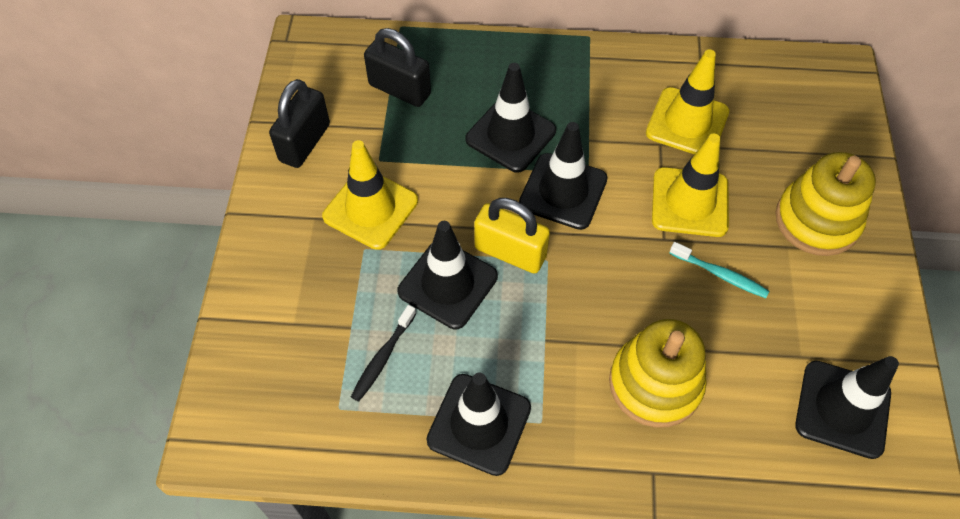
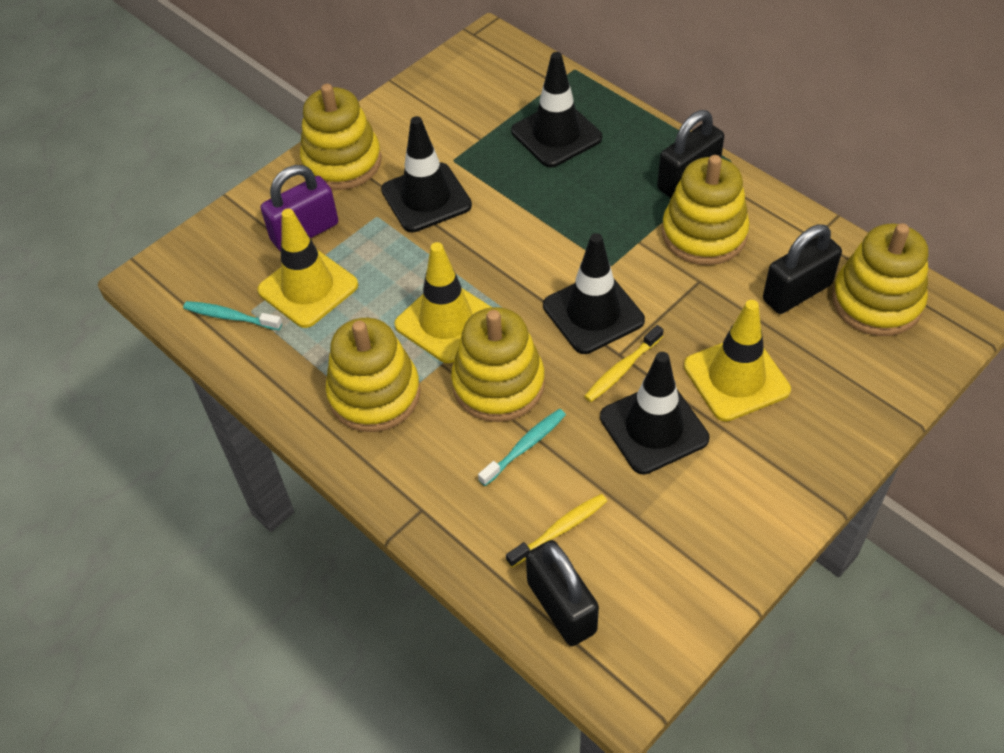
black padlock: [269,79,330,168] [364,28,431,107] = 2 -> [526,540,599,646] [657,110,724,198] [763,224,842,314] = 3
black toothbrush: [351,305,416,402] = 1 -> none = 0
black traffic cone: [397,221,498,329] [427,373,531,476] [465,63,556,173] [519,122,608,230] [795,356,899,459] = 5 -> [381,116,472,232] [511,52,602,167] [543,233,645,354] [600,352,709,475] = 4
purple padlock: none = 0 -> [261,165,338,251] = 1
turquoise toothbrush: [669,242,769,298] = 1 -> [183,301,282,330] [478,409,566,486] = 2
yellow padlock: [474,198,550,274] = 1 -> none = 0
yellow stacking toy: [609,319,707,428] [775,152,876,256] = 2 -> [300,84,382,190] [325,318,421,432] [451,307,545,422] [662,155,750,265] [832,223,928,336] = 5
yellow toothbrush: none = 0 -> [506,494,607,568] [584,325,664,402] = 2

